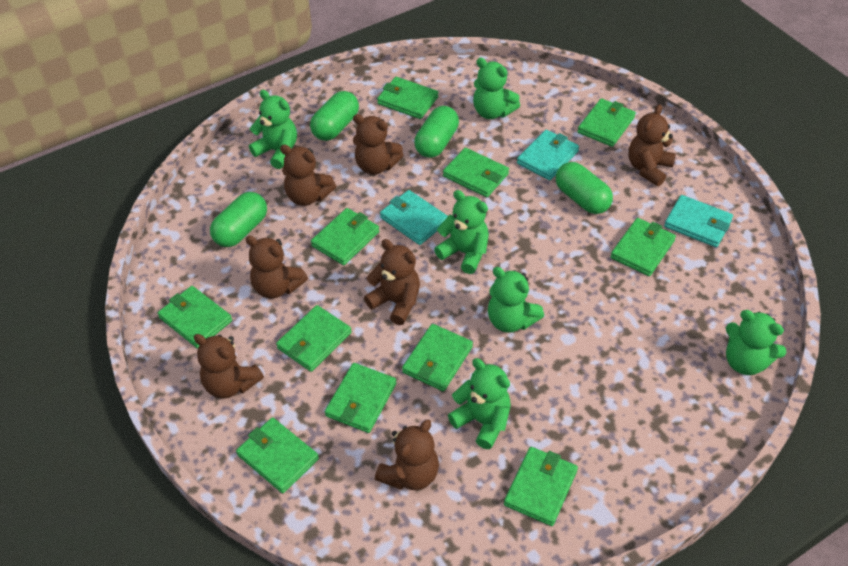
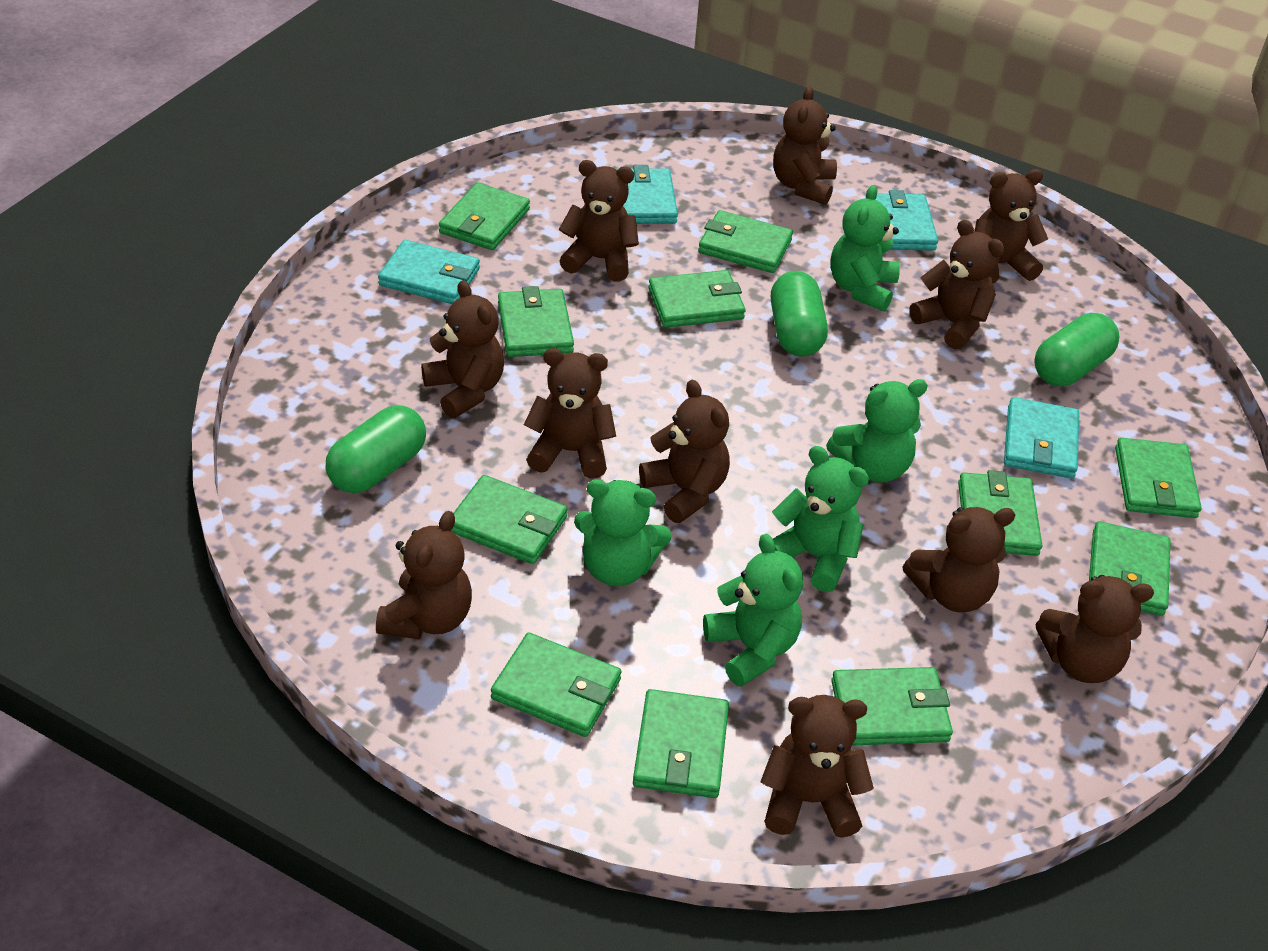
brown teddy bear: [194,334,264,399] [245,236,308,299] [280,145,336,206] [353,114,404,175] [364,239,420,325] [375,419,439,490] [628,104,676,186] = 7 -> [376,511,472,639] [421,280,504,418] [524,348,616,479] [559,160,639,281] [639,380,730,523] [760,695,874,838] [773,86,837,205] [903,507,1015,612] [910,219,1005,350] [974,169,1048,283] [1036,575,1154,683] = 11
green capsule: [210,192,267,247] [310,91,359,141] [414,106,459,158] [556,162,613,214] = 4 -> [325,405,426,493] [771,271,828,357] [1034,313,1119,386] = 3
green teddy bear: [249,90,297,169] [434,190,489,274] [448,358,511,449] [473,58,520,119] [488,267,544,333] [726,310,787,375] = 6 -> [574,479,672,586] [703,534,803,687] [772,446,869,592] [826,379,928,483] [830,185,900,311] = 5
turquoise wallet: [380,190,448,245] [517,130,579,180] [664,195,733,247] = 3 -> [378,240,480,304] [615,165,678,224] [875,190,938,251] [1004,397,1079,479] = 4

